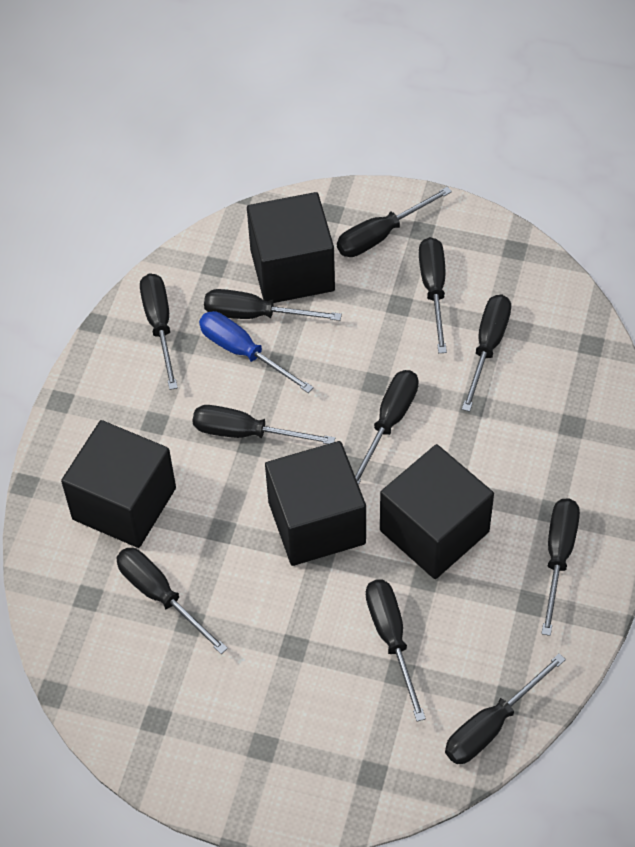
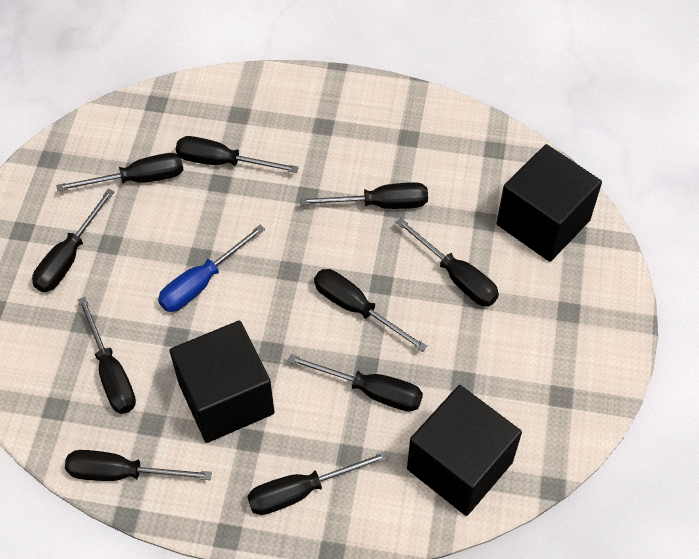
black cube: [61,420,176,548] [247,192,335,303] [265,441,366,566] [380,444,494,579] = 4 -> [170,321,275,443] [407,385,522,516] [497,144,602,262] = 3
black screwdriver: [116,548,228,654] [140,273,178,390] [192,405,335,444] [204,289,342,321] [337,187,452,257] [355,370,419,485] [366,579,426,721] [419,237,447,353] [445,653,566,764] [462,295,511,412] [541,498,580,636] = 11 -> [32,189,114,292] [56,153,184,191] [65,450,212,481] [78,297,136,414] [176,136,299,173] [247,451,389,515] [288,354,423,412] [300,182,428,209] [314,269,428,352] [396,218,499,306] = 10

